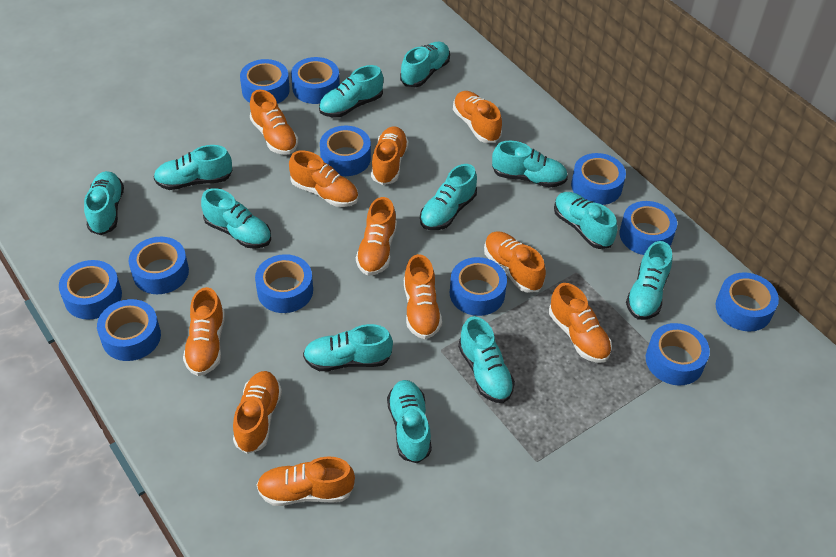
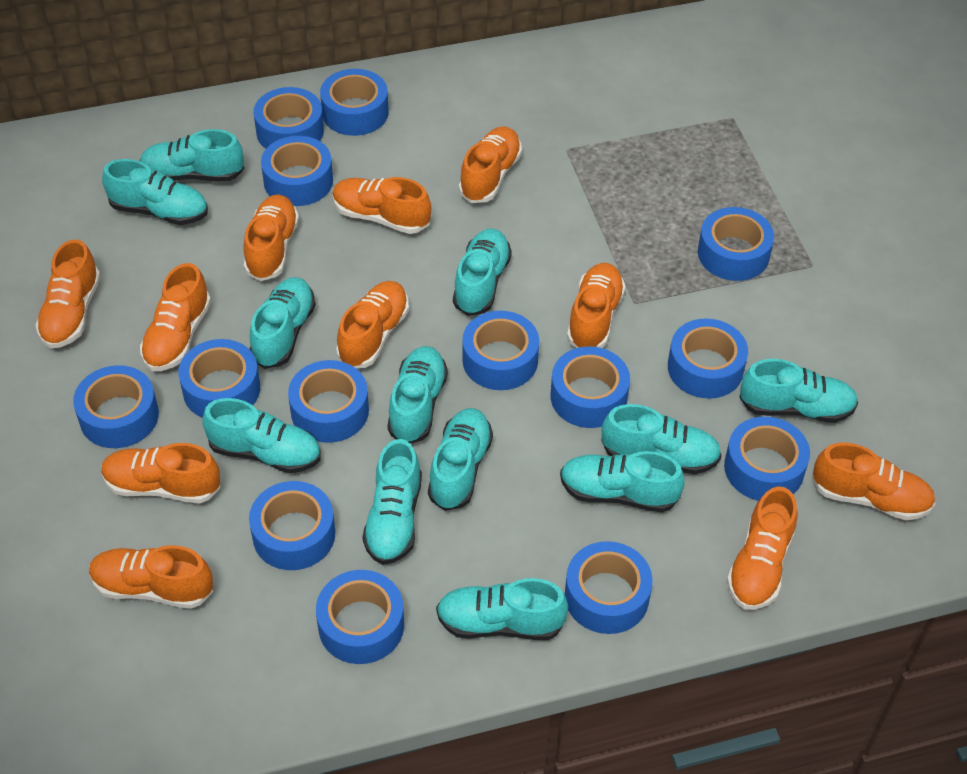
blue tape: [59,260,122,320] [97,299,161,361] [129,237,189,294] [240,59,290,104] [255,254,313,313] [291,57,340,104] [320,126,371,176] [450,257,507,316] [571,153,626,205] [620,201,677,255] [646,323,710,385] [716,272,779,332] = 12 -> [73,365,159,448] [178,339,260,418] [249,481,335,570] [254,87,324,149] [261,136,333,206] [288,360,369,443] [316,570,404,664] [320,69,389,136] [462,311,539,390] [551,347,630,428] [565,541,653,634] [668,319,748,399] [698,207,774,281] [724,417,810,501] = 14

